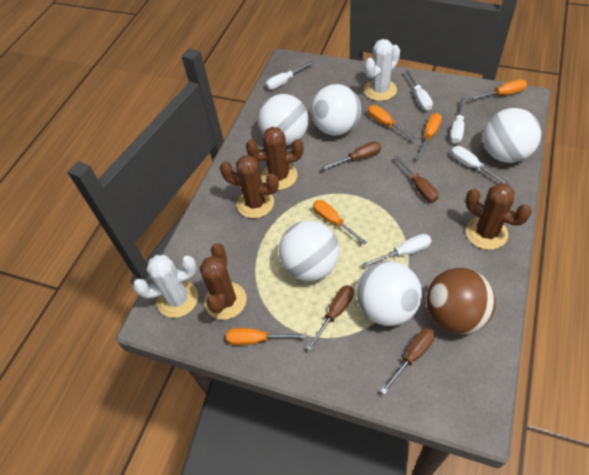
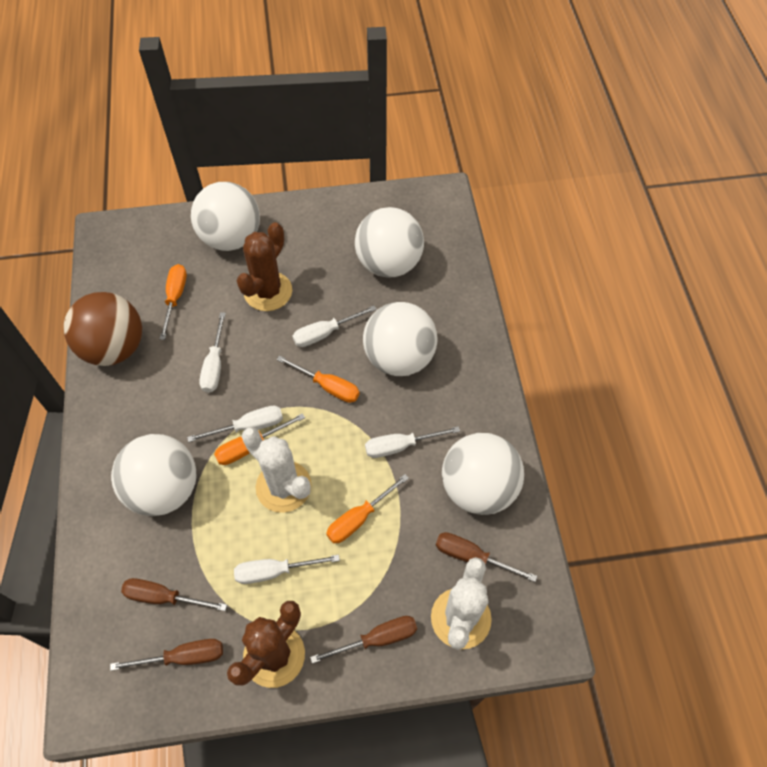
brown cactus: [200,243,247,320] [220,155,279,218] [246,127,303,190] [465,183,532,250] = 4 -> [227,601,305,688] [237,222,292,311] = 2
orange screwdriver: [226,328,306,345] [313,200,367,245] [368,105,417,140] [416,113,442,159] [469,79,527,101] = 5 -> [160,264,187,340] [214,413,305,465] [277,355,360,403] [326,474,409,543] = 4

